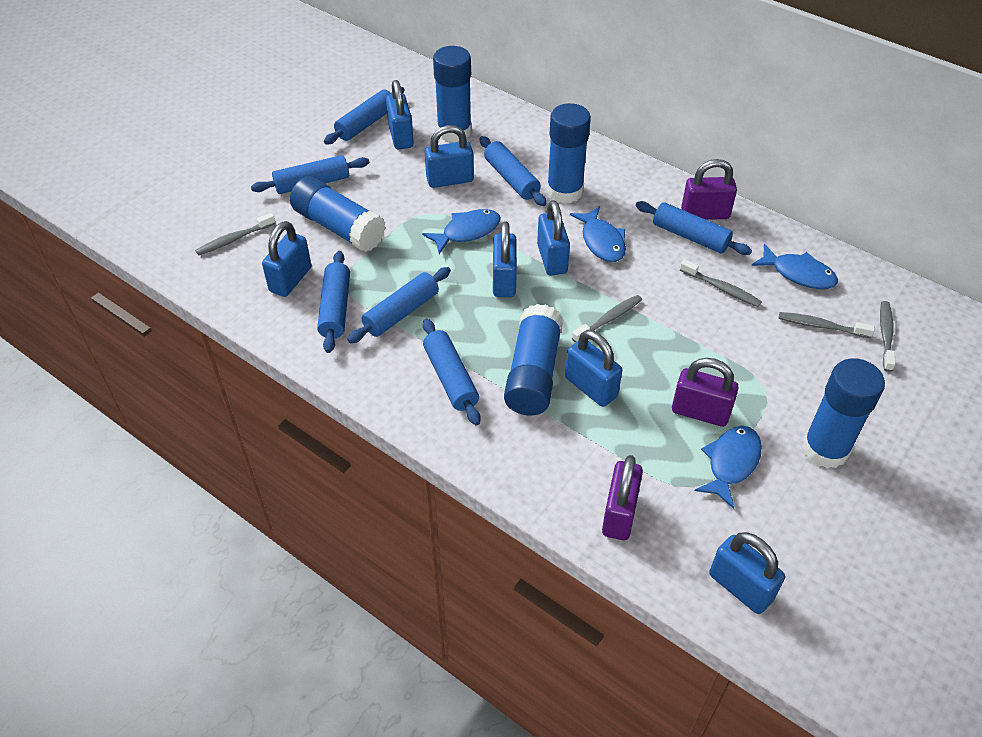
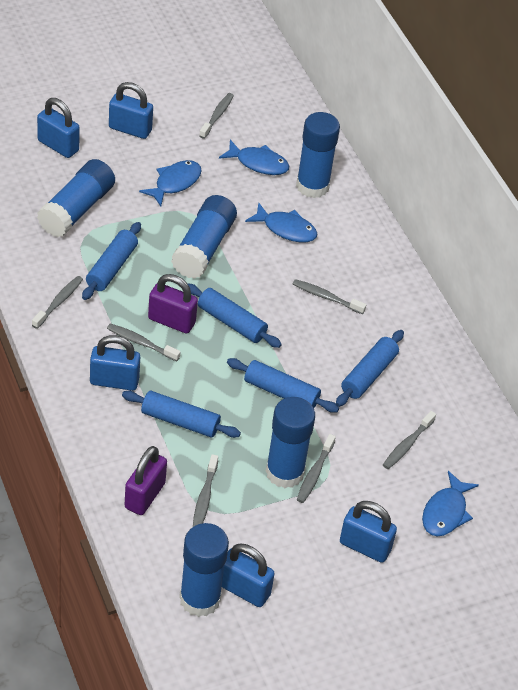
blue padlock: [262,221,311,297] [386,80,414,149] [425,125,474,188] [493,221,517,297] [537,200,570,275] [565,330,622,407] [709,532,785,614] = 7 -> [37,98,80,158] [90,335,140,391] [109,82,153,139] [222,543,275,607] [340,501,397,563] = 5
blue rolling pin: [251,155,369,194] [317,251,350,353] [324,87,405,145] [347,267,451,343] [423,319,481,426] [480,136,546,206] [636,201,752,255] = 7 -> [82,222,141,300] [122,391,241,438] [187,283,282,348] [227,358,339,413] [336,330,404,407] = 5
grey toothbrush: [195,213,276,256] [572,295,642,343] [680,259,762,307] [779,312,875,338] [880,301,896,372] = 5 -> [32,276,83,329] [107,323,181,361] [193,454,218,527] [199,93,234,139] [293,279,366,314] [297,434,336,503] [383,411,436,469] = 7
purple padlock: [602,455,643,540] [672,358,739,427] [681,159,737,220] = 3 -> [125,446,167,515] [148,274,198,334] = 2

